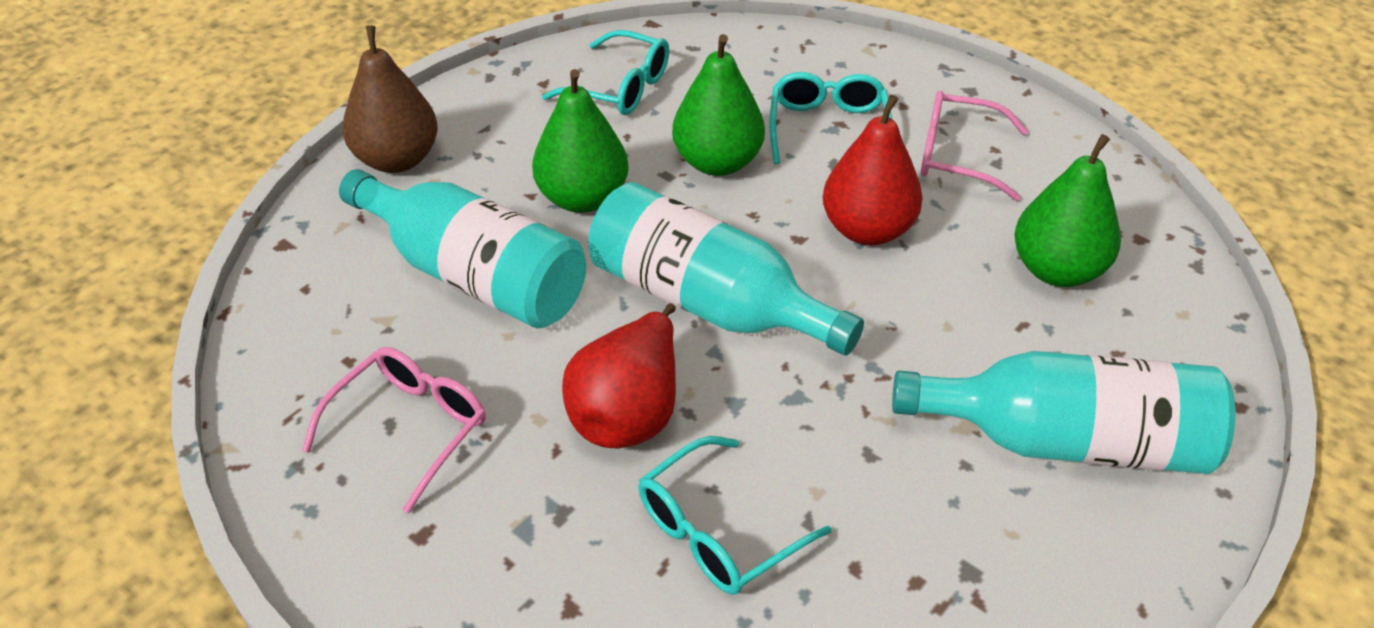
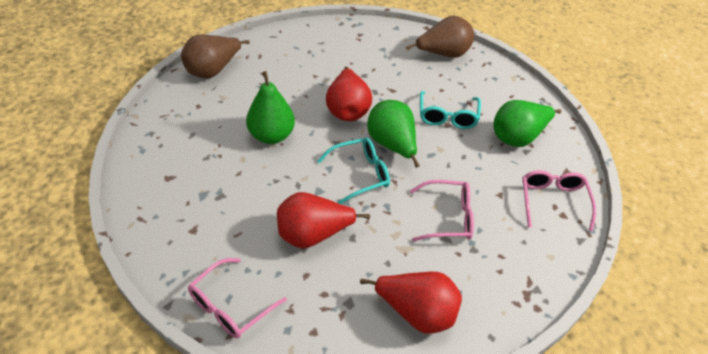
brown pear: [343,26,438,173] = 1 -> [181,35,250,78] [406,16,474,58] = 2
pink glasses: [302,347,486,513] [921,91,1028,201] = 2 -> [188,258,287,339] [410,180,474,241] [522,170,596,231] = 3
red pear: [562,303,676,448] [823,94,922,245] = 2 -> [277,192,370,249] [326,66,372,121] [360,272,462,334] = 3
turquoise bottle: [339,169,586,328] [588,182,864,355] [892,351,1235,474] = 3 -> none = 0
turquoise glasses: [542,30,669,115] [638,436,832,595] [769,72,892,164] = 3 -> [317,137,390,204] [420,91,481,129] = 2

